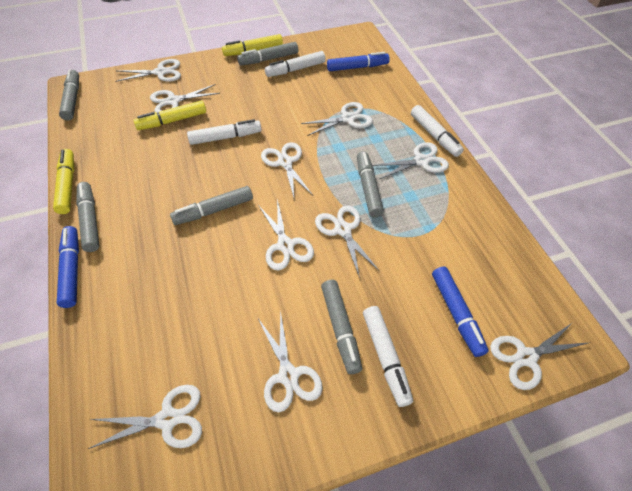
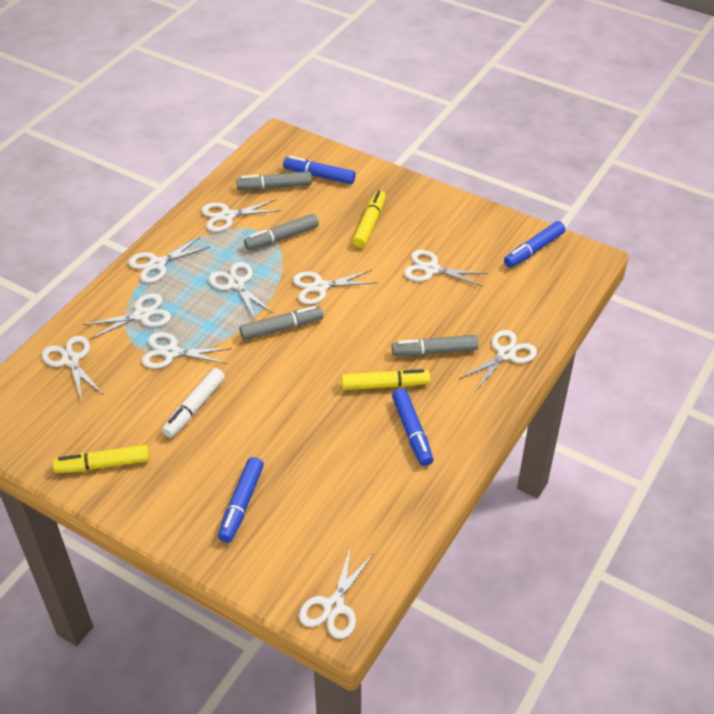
blue marker: [57,226,79,308] [327,52,390,71] [432,267,489,357] = 3 -> [218,457,264,543] [283,156,356,184] [392,388,433,466] [504,221,565,268] = 4
grey marker: [59,69,79,121] [76,182,99,252] [170,186,253,225] [237,42,298,66] [321,280,362,374] [357,151,384,217] = 6 -> [236,171,312,190] [239,306,323,340] [244,214,319,250] [392,335,478,356] = 4
white marker: [187,119,261,145] [265,51,326,77] [363,306,413,407] [411,105,464,157] = 4 -> [162,368,225,438] = 1

